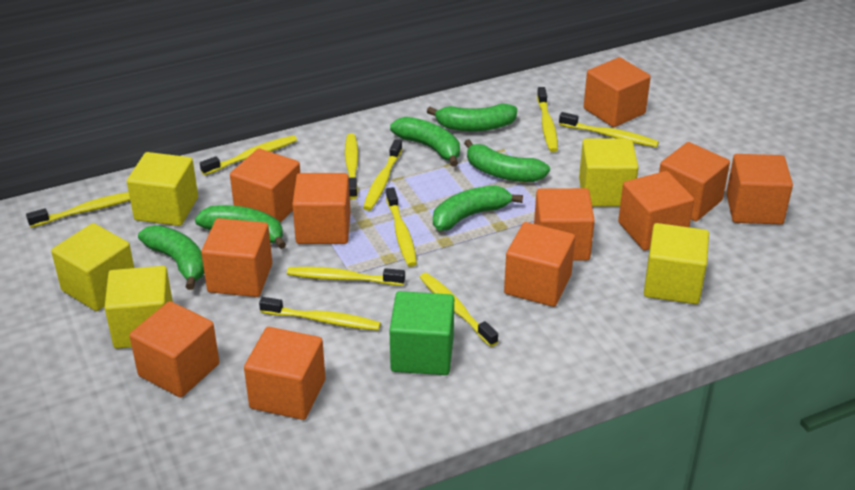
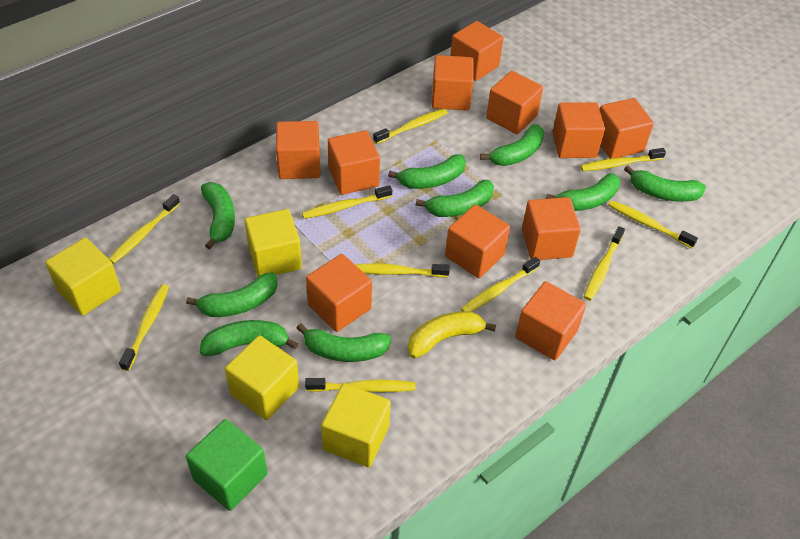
green banana: [138,225,204,290] [195,205,286,249] [390,117,460,167] [427,104,517,131] [433,185,523,230] [464,139,550,182] = 6 -> [186,272,278,317] [200,320,298,356] [201,182,235,250] [296,323,391,362] [388,154,466,189] [416,180,494,217] [480,124,544,166] [546,173,620,211] [624,165,706,202] = 9
yellow banana: none = 0 -> [408,311,496,358] = 1
yellow cube: [51,223,134,311] [104,266,173,349] [127,152,198,226] [579,138,638,207] [644,223,709,304] = 5 -> [45,238,121,316] [225,335,299,420] [245,209,302,277] [321,383,391,467] = 4

